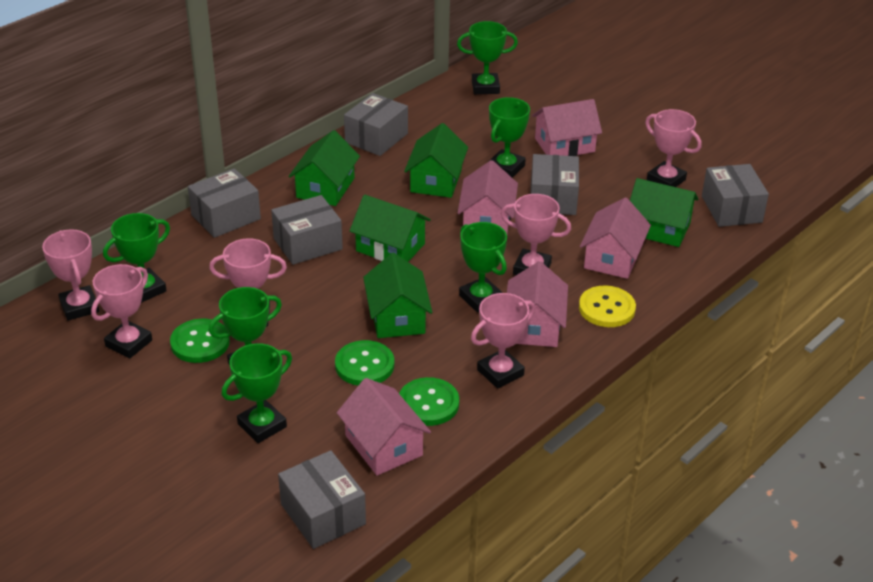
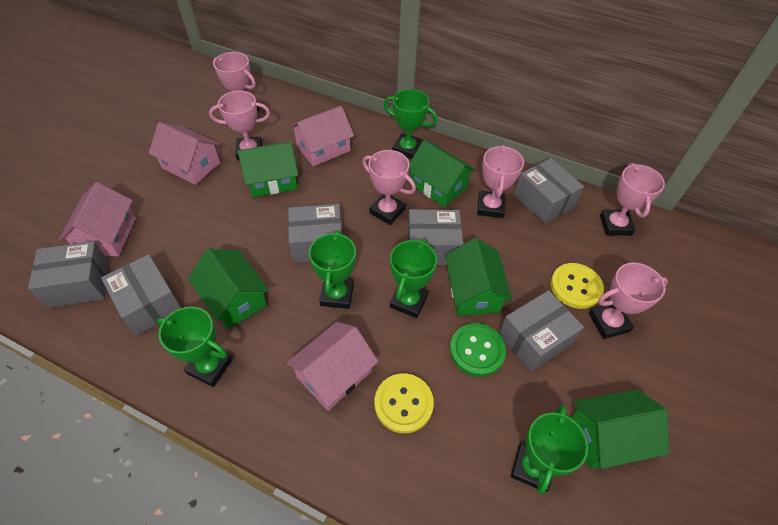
green button: [170,319,230,363] [335,340,394,385] [399,377,459,426] = 3 -> [450,323,506,377] = 1
green trophy: [103,213,170,303] [208,287,282,365] [222,343,292,443] [457,21,518,94] [459,222,507,312] [488,97,530,178] = 6 -> [156,306,232,387] [309,230,356,309] [383,89,438,159] [390,239,437,318] [511,405,588,494] = 5
pink house: [337,378,431,476] [458,160,518,233] [507,261,568,347] [532,99,602,156] [580,197,651,279] = 5 -> [59,182,136,256] [149,122,220,185] [286,322,378,411] [290,106,354,166] = 4
yellow button: [579,285,636,327] = 1 -> [375,373,434,433] [551,263,604,309] = 2

